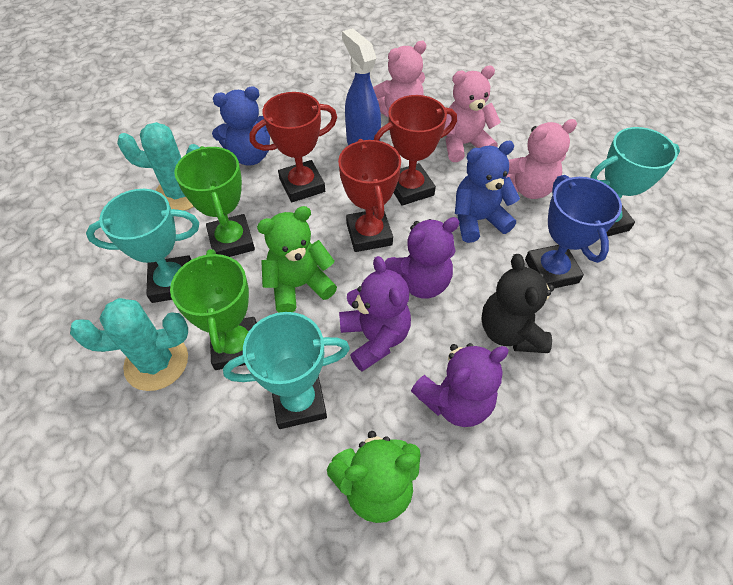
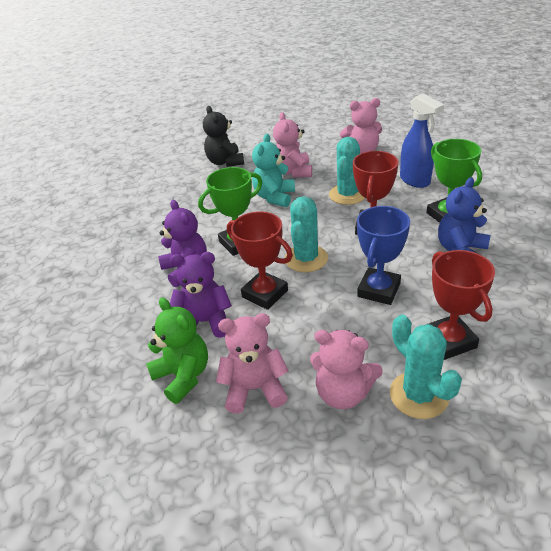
blue teddy bear: [212,86,270,166] [455,141,520,243] = 2 -> [438,177,491,253] = 1
green teddy bear: [257,206,337,313] [327,431,421,523] = 2 -> [146,297,208,404] = 1
pink teddy bear: [373,41,426,117] [444,66,501,162] [506,119,577,199] = 3 -> [216,313,289,414] [273,112,312,177] [310,330,383,409] [340,98,382,154] = 4
purple teddy bear: [339,256,411,371] [385,217,460,299] [411,343,509,427] = 3 -> [158,200,207,287] [170,252,232,338] = 2
turquoise cactus: [70,298,188,391] [117,122,200,211] = 2 -> [285,196,328,272] [329,137,365,205] [390,315,462,419] = 3
turquoise teddy bear: none = 0 -> [252,134,295,207] = 1
turquoise trophy: [86,189,199,303] [223,312,350,429] [591,127,680,236] = 3 -> none = 0

